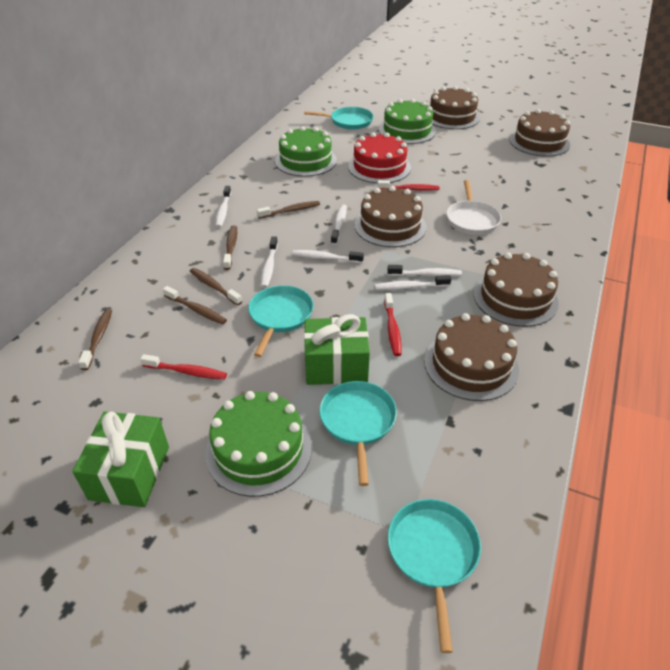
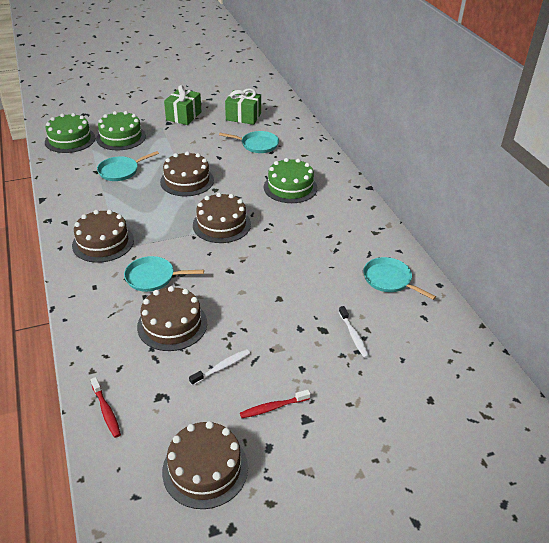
brown toothbrush: [78,309,112,370] [163,286,227,325] [190,268,242,306] [223,225,237,270] [257,201,320,219] = 5 -> none = 0
red cake: [348,132,411,183] = 1 -> none = 0
red toothbrush: [140,354,227,380] [377,180,439,191] [384,293,402,356] = 3 -> [91,377,121,438] [240,390,310,418] = 2
white pan: [446,180,501,235] = 1 -> none = 0
white toothbrush: [215,186,231,228] [261,236,278,288] [292,250,364,263] [331,204,347,245] [375,275,451,290] [387,265,462,276] = 6 -> [189,349,250,386] [339,306,369,358] = 2

